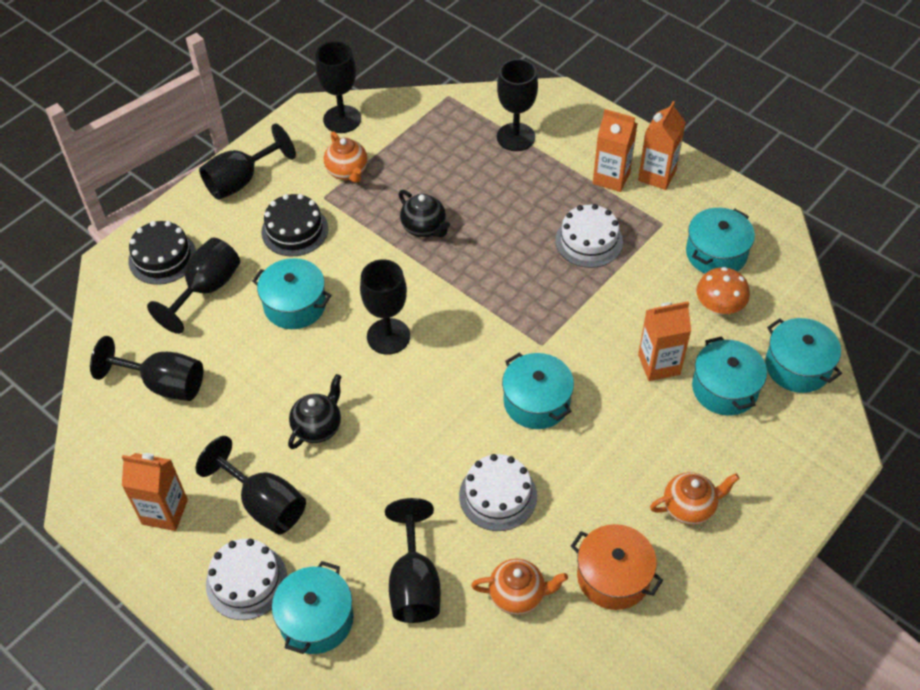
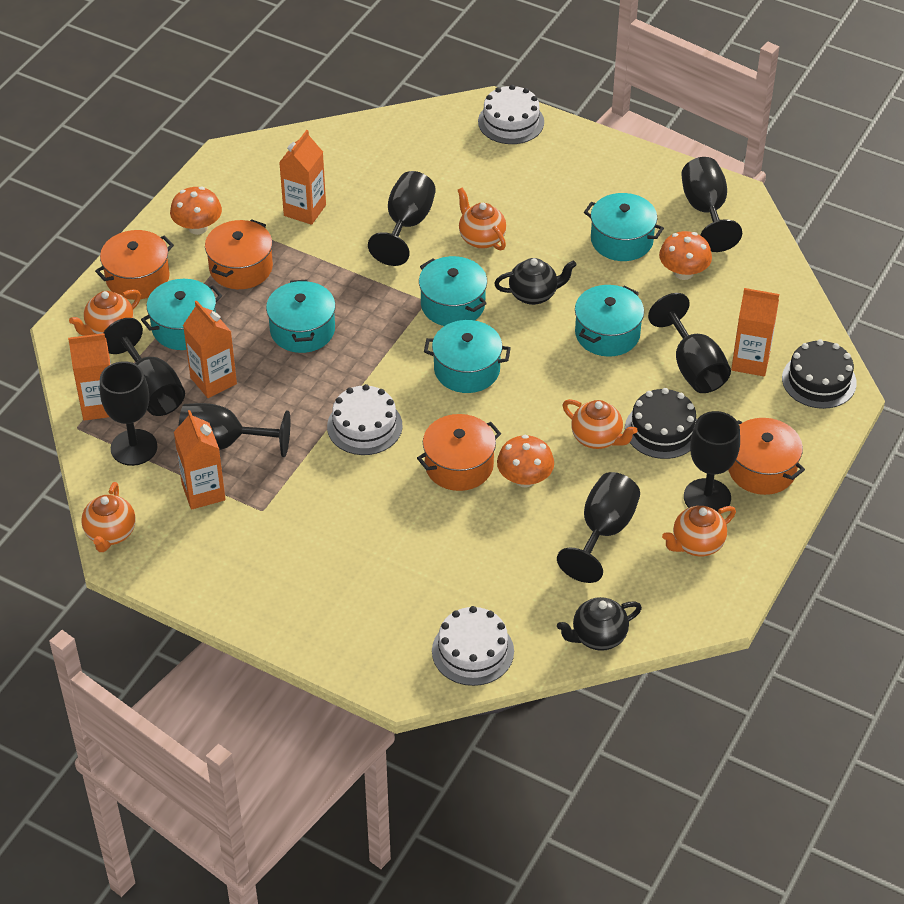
orange carton: [122,453,188,531] [593,109,637,192] [638,101,686,190] [638,301,691,381] = 4 -> [68,333,111,421] [174,410,226,510] [183,300,237,398] [279,130,326,225] [731,288,779,376] = 5
orange mushroom: [696,267,750,315] = 1 -> [170,187,222,235] [497,435,554,487] [659,231,712,280] = 3
orange pot: [571,524,663,610] = 1 -> [95,230,174,300] [205,219,273,289] [417,414,501,491] [728,418,805,495] = 4
orange teapot: [324,131,368,183] [471,559,568,615] [650,472,740,525] = 3 -> [69,289,141,336] [81,482,136,552] [458,188,506,251] [563,399,638,449] [662,506,736,556] = 5

